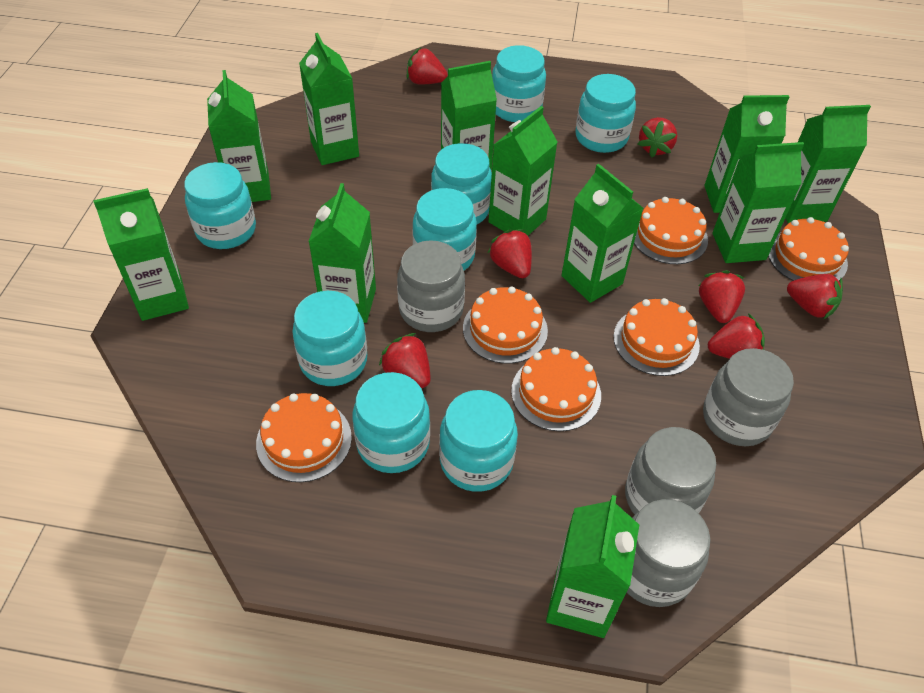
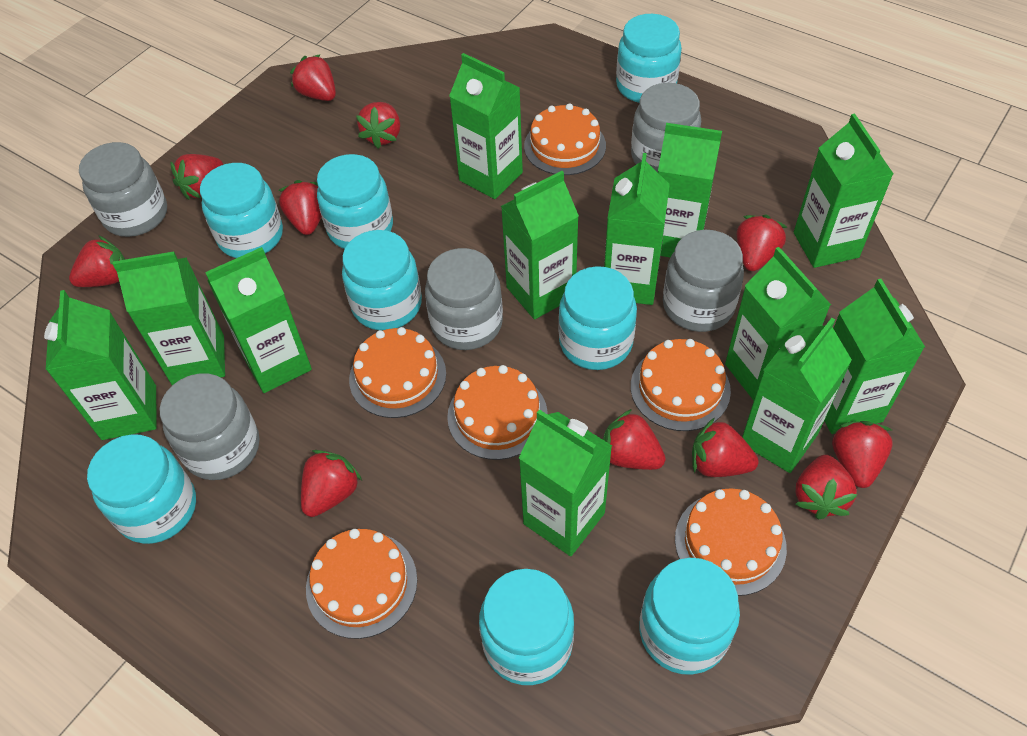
green carton: [93,188,189,321] [207,70,271,202] [299,33,359,165] [308,183,376,323] [441,61,497,172] [488,106,557,236] [546,495,639,638] [561,164,643,303] [704,95,789,213] [712,142,804,263] [786,105,871,224] = 11 -> [44,290,157,440] [113,251,225,385] [205,247,312,393] [449,53,523,199] [501,171,579,319] [519,409,612,556] [604,153,670,305] [658,123,722,258] [725,247,831,401] [742,318,852,473] [794,114,893,268] [824,279,925,434] = 12
grey jar: [397,240,465,332] [625,427,716,514] [626,499,711,607] [703,348,794,446] = 4 -> [79,142,167,237] [160,373,259,480] [425,248,503,350] [631,83,701,172] [663,230,744,332] = 5
red strawberry: [379,333,431,388] [407,47,448,84] [488,229,532,278] [638,117,677,158] [698,270,745,323] [708,313,765,359] [787,274,843,319] = 7 -> [69,235,125,287] [170,154,223,200] [278,180,322,235] [290,54,336,101] [301,450,362,517] [356,102,400,149] [603,409,666,470] [692,418,759,477] [737,215,787,271] [795,455,858,520] [832,421,893,488] = 11

